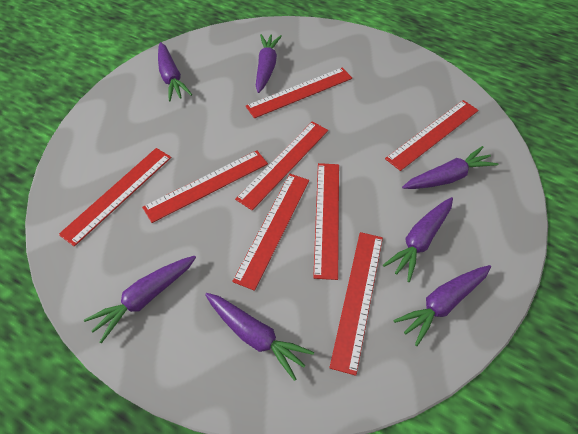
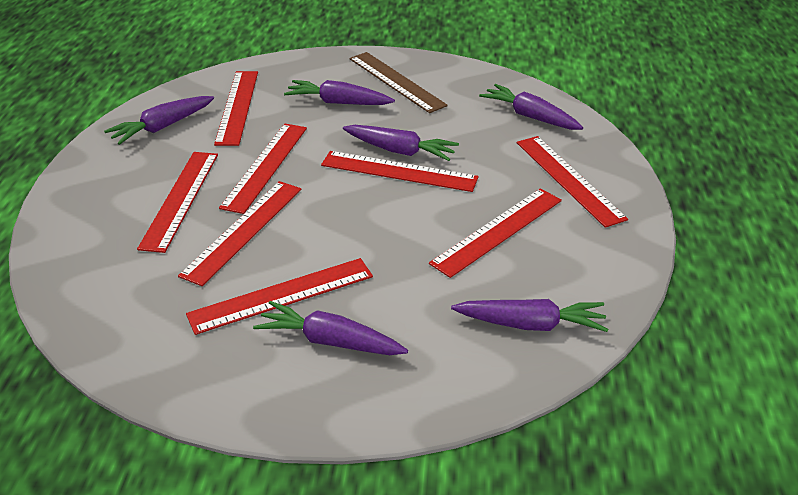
brown ruler: none = 0 -> [349,52,448,113] = 1
purple carrot: [84,256,196,343] [158,42,192,101] [205,293,314,381] [256,34,282,93] [383,197,453,282] [393,265,491,346] [402,146,498,189] = 7 -> [104,96,214,145] [253,301,408,355] [284,80,395,105] [343,125,459,161] [451,299,608,332] [479,84,583,130] = 6

